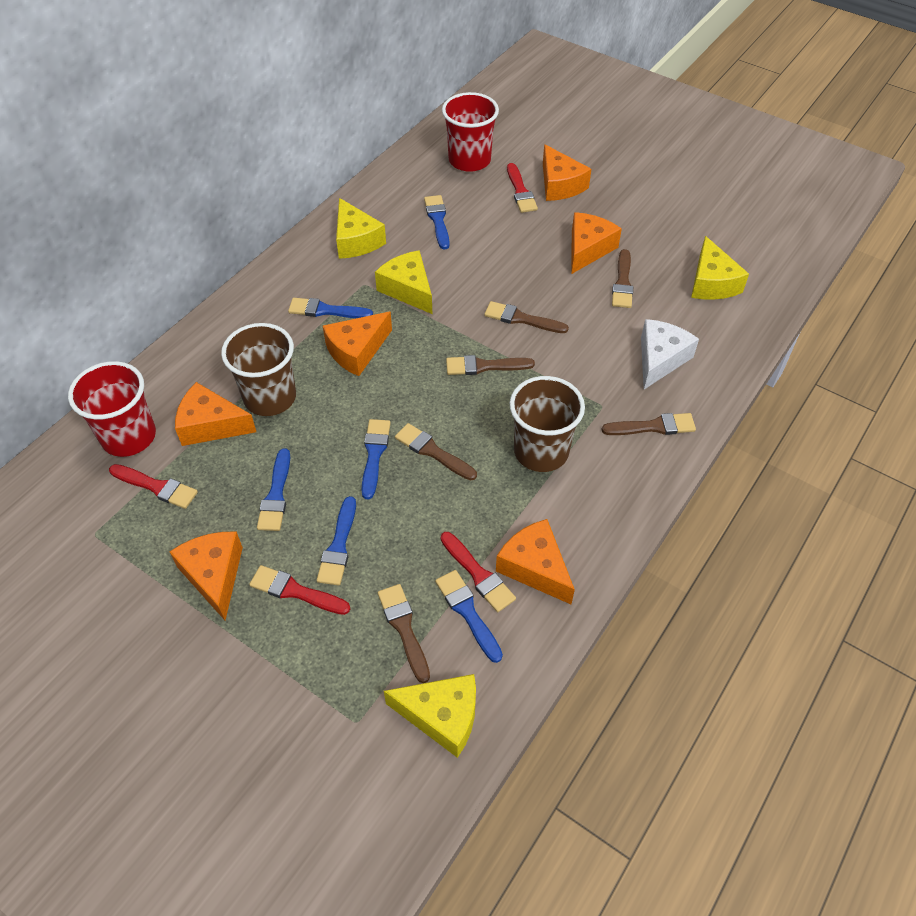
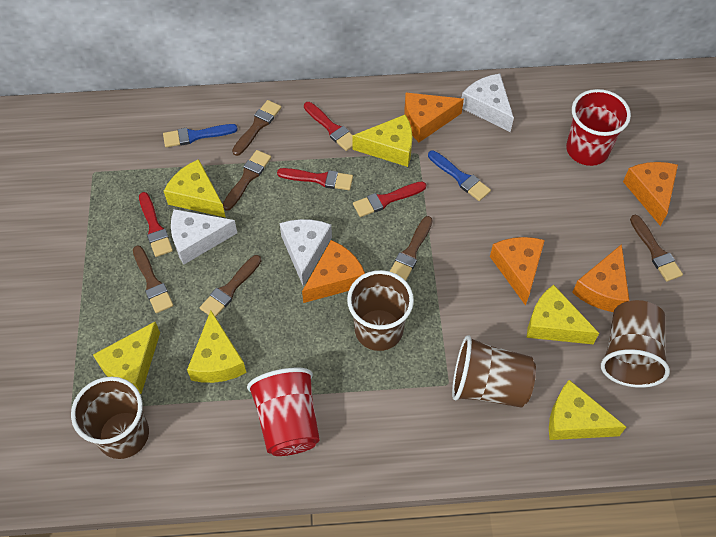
blue brush: [257,448,290,531] [288,298,373,318] [317,496,356,586] [361,419,391,499] [424,195,450,249] [435,570,503,663] = 6 -> [163,124,238,147] [428,150,491,201] = 2
brown cup: [221,323,296,416] [509,376,585,472] = 2 -> [71,377,149,459] [347,270,414,351] [452,335,536,408] [601,300,670,388] = 4
orange cheese: [169,532,243,620] [175,382,256,446] [323,311,392,376] [496,519,575,604] [543,144,591,201] [571,212,622,274] = 6 -> [302,240,365,303] [404,92,464,142] [490,237,545,306] [572,244,629,312] [623,162,678,226] = 5
white cheese: [641,319,699,389] = 1 -> [171,209,237,265] [280,219,332,287] [462,74,514,132] = 3
yellow cheese: [336,198,386,259] [375,250,432,314] [384,674,476,758] [691,236,749,300] = 4 -> [93,322,160,394] [164,159,226,218] [187,311,246,383] [352,115,413,167] [526,285,599,344] [549,380,626,440] = 6

